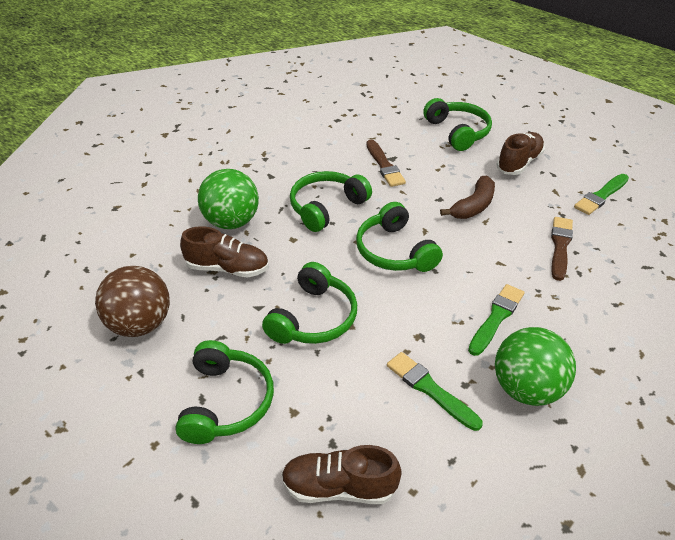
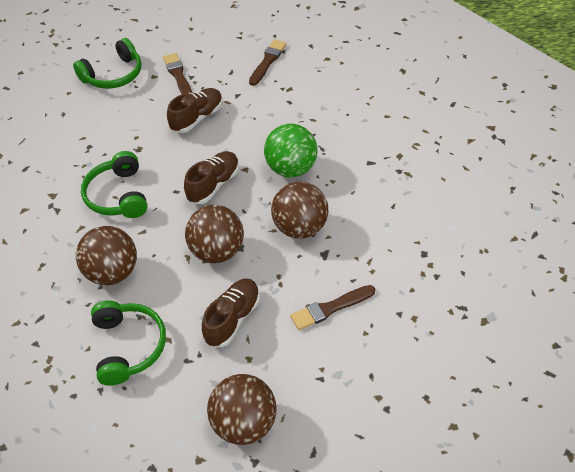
brown ball: [95,266,170,337] = 1 -> [76,226,137,285] [185,205,244,263] [207,374,277,445] [271,181,328,239] = 4
brown banana: [440,176,495,219] = 1 -> none = 0
brown brush: [366,140,406,187] [551,217,573,281] = 2 -> [163,53,192,94] [249,39,286,86] [290,285,375,330] = 3
green ball: [198,169,259,229] [495,327,576,406] = 2 -> [264,124,318,177] = 1
green brush: [387,352,483,431] [468,284,525,356] [574,174,629,215] = 3 -> none = 0
green headphones: [175,340,274,444] [262,262,357,344] [290,171,372,232] [356,202,443,272] [423,98,492,151] = 5 -> [73,38,142,89] [81,151,148,218] [91,301,166,386] = 3

